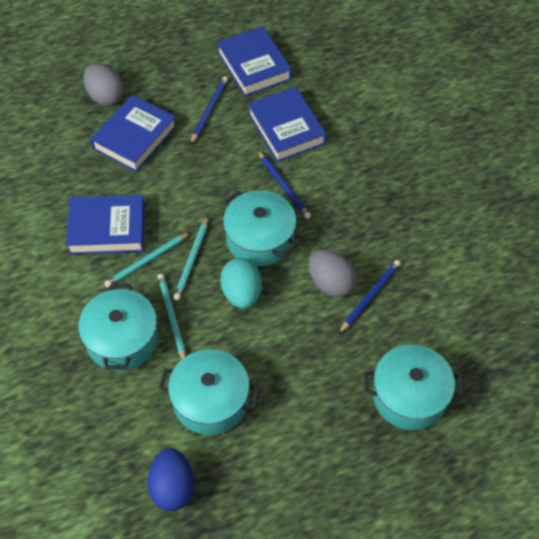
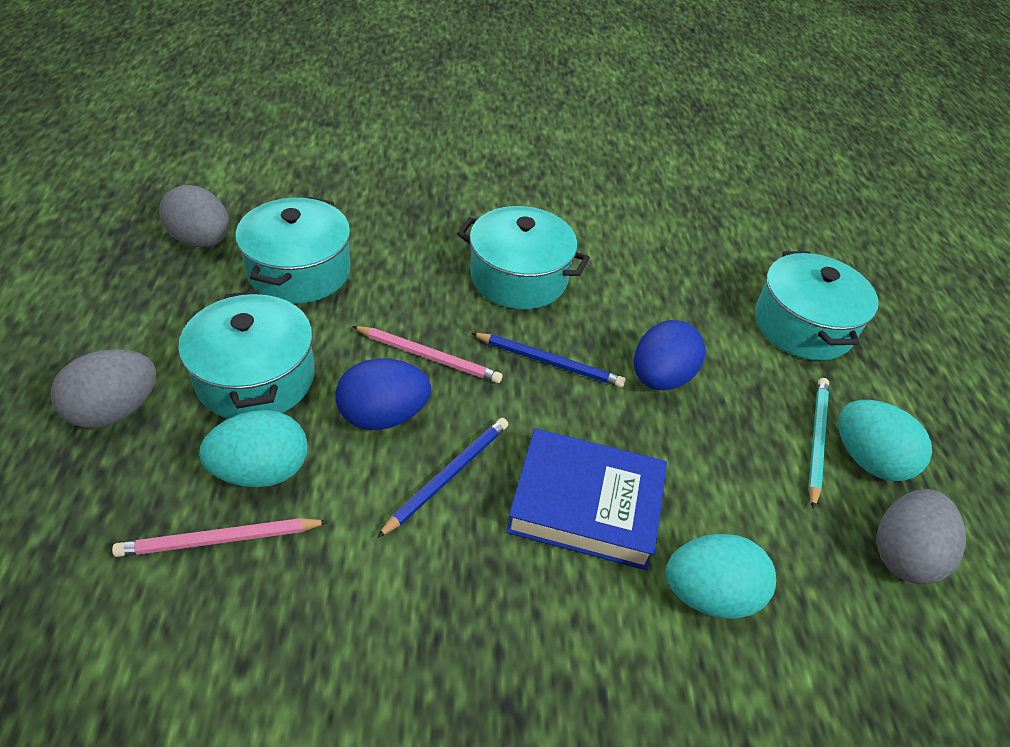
blue book: [66,195,145,255] [90,95,177,172] [217,26,292,97] [248,87,327,162] = 4 -> [506,428,667,570] = 1
blue egg: [148,448,195,511] = 1 -> [335,358,431,430] [634,320,705,390] = 2
blue pencil: [190,77,228,145] [258,151,311,219] [339,260,401,334] = 3 -> [377,418,508,538] [471,333,626,387] = 2
grey egg: [83,63,124,106] [308,249,357,297] = 2 -> [51,349,156,428] [159,185,229,247] [877,489,966,584] = 3
pink pencil: none = 0 -> [112,518,329,557] [352,326,502,383] = 2
turquoise egg: [220,258,262,309] = 1 -> [199,410,308,487] [666,534,776,619] [838,400,932,481] = 3
turquoise pencil: [104,232,191,288] [158,274,186,359] [173,216,208,301] = 3 -> [808,378,829,509] = 1

